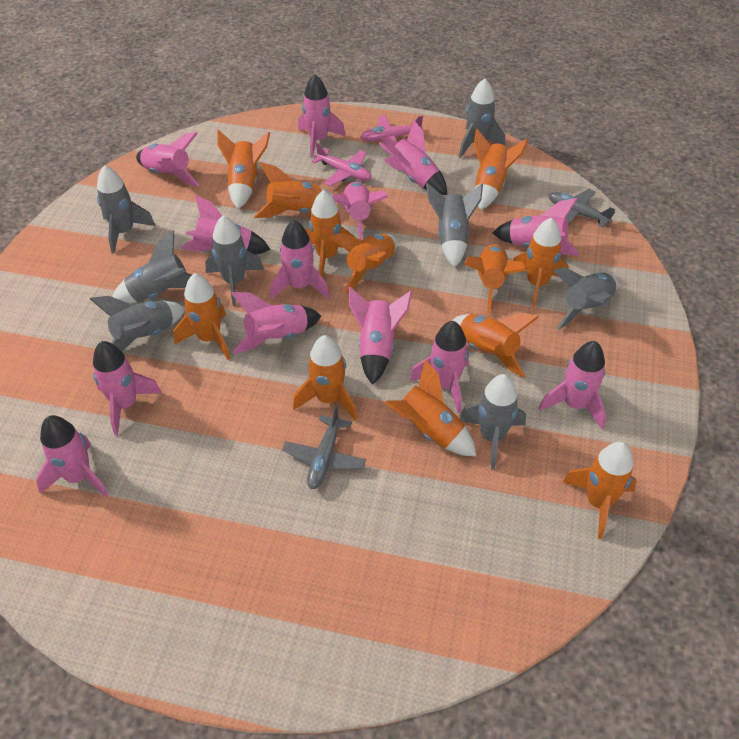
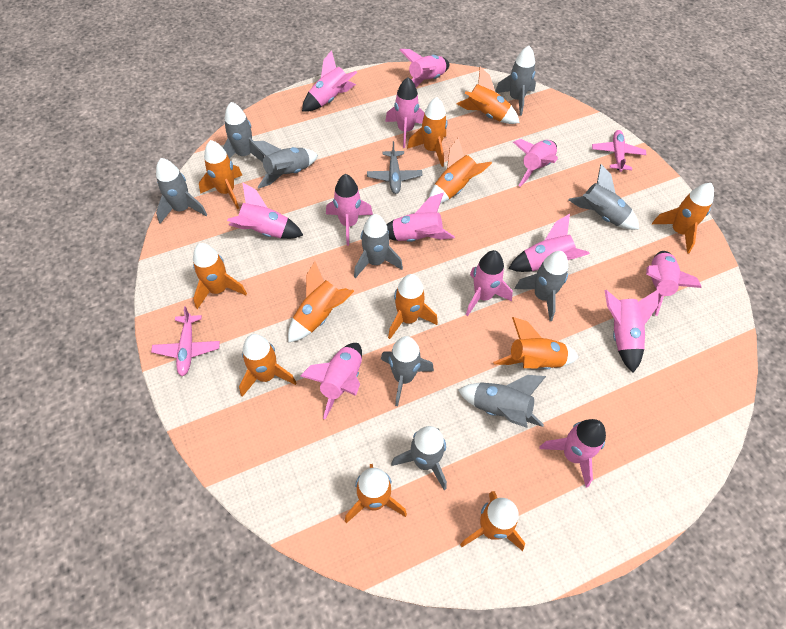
grey plane: [282,406,366,489] [548,189,615,227] = 2 -> [367,141,422,194] = 1
grey rocket: [90,296,185,351] [97,165,155,253] [112,230,192,303] [205,215,264,306] [426,183,483,268] [459,79,505,158] [459,374,526,470] [553,267,618,329] = 8 -> [156,158,207,224] [223,102,264,162] [251,141,318,189] [354,214,403,278] [381,336,434,406] [391,426,447,490] [458,375,546,428] [495,46,536,116] [515,251,568,321] [568,164,639,230] = 10

